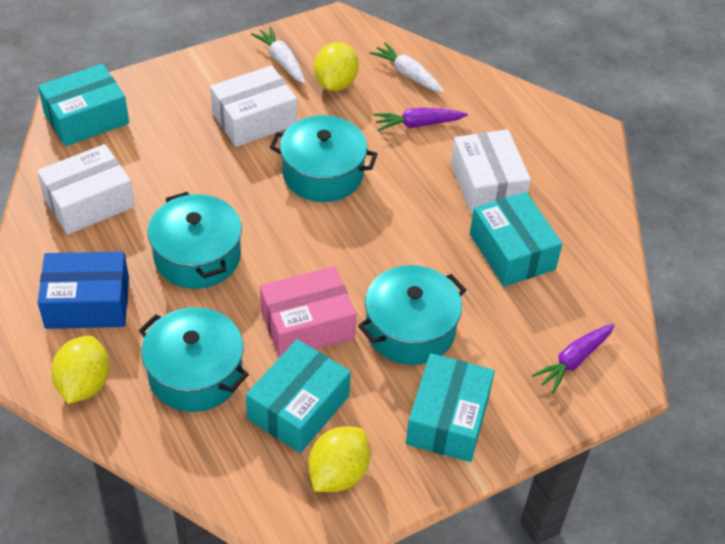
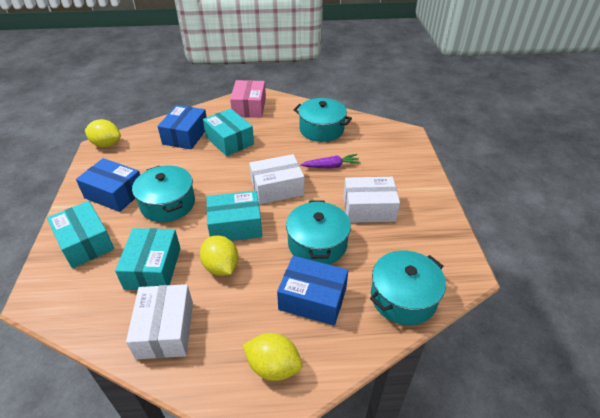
blue box: [37,252,129,329] = 1 -> [76,158,140,212] [157,105,207,150] [277,256,348,325] = 3
purple carrot: [373,107,468,131] [532,324,615,394] = 2 -> [300,154,361,168] = 1
white carrot: [251,26,305,84] [370,42,444,93] = 2 -> none = 0

